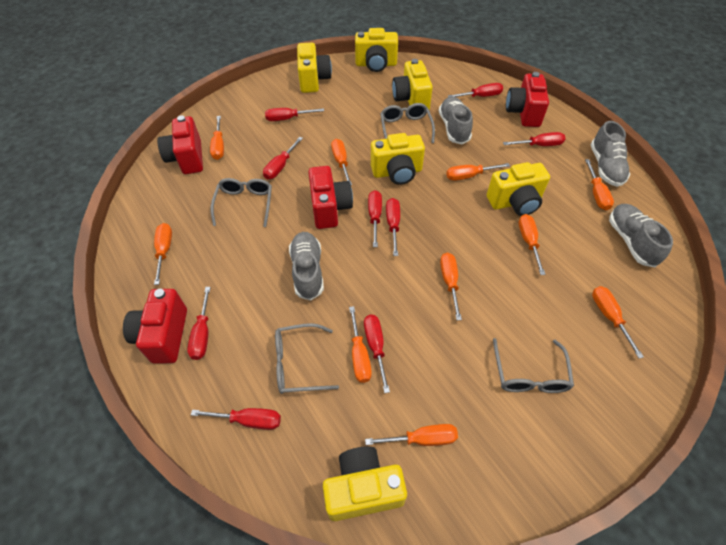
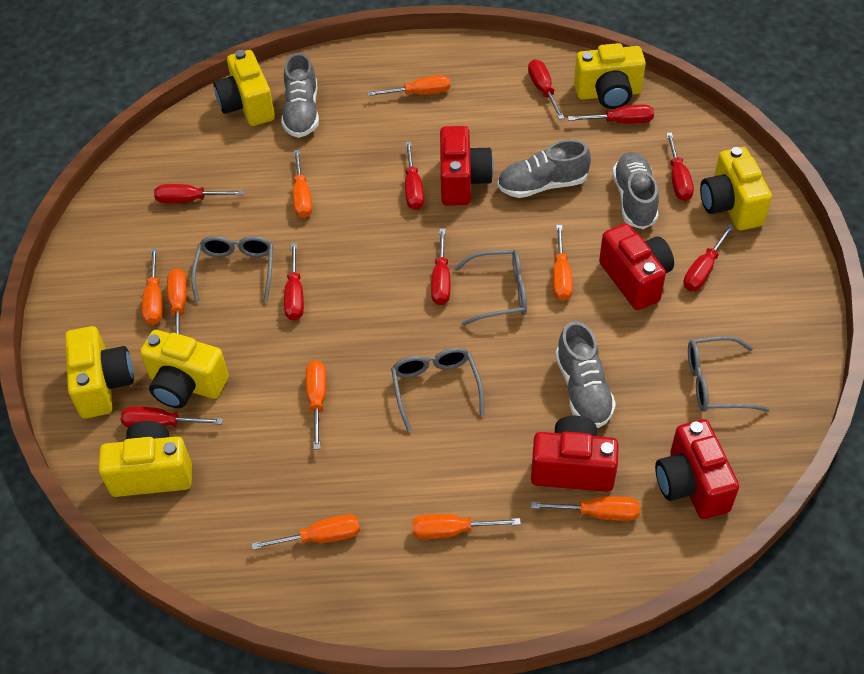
orange screwdriver: [154,223,172,285] [210,116,224,160] [331,139,352,185] [349,306,372,383] [365,424,458,446] [440,253,462,320] [446,163,510,181] [519,214,546,275] [585,159,614,210] [592,286,644,358] = 10 -> [142,248,163,325] [167,269,187,334] [251,514,360,550] [293,150,312,218] [306,360,326,450] [367,75,450,96] [412,514,521,539] [531,496,640,521] [553,225,573,301] = 9

